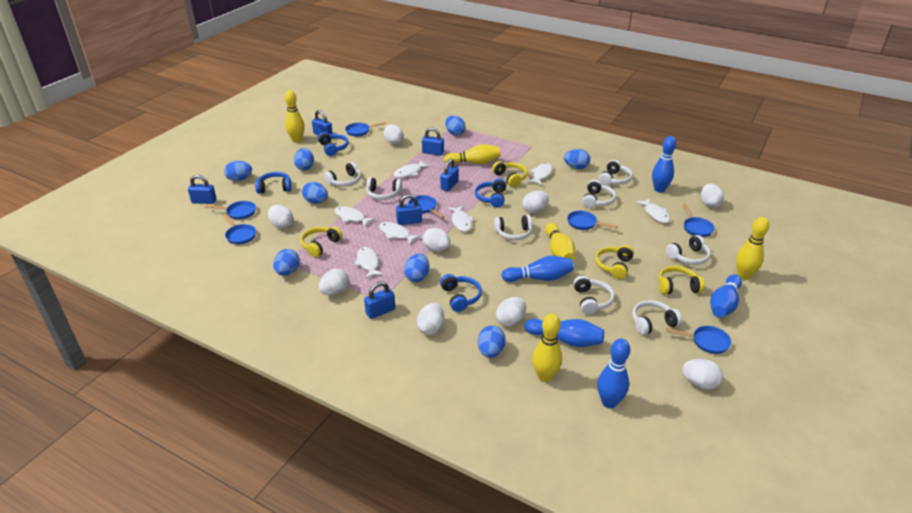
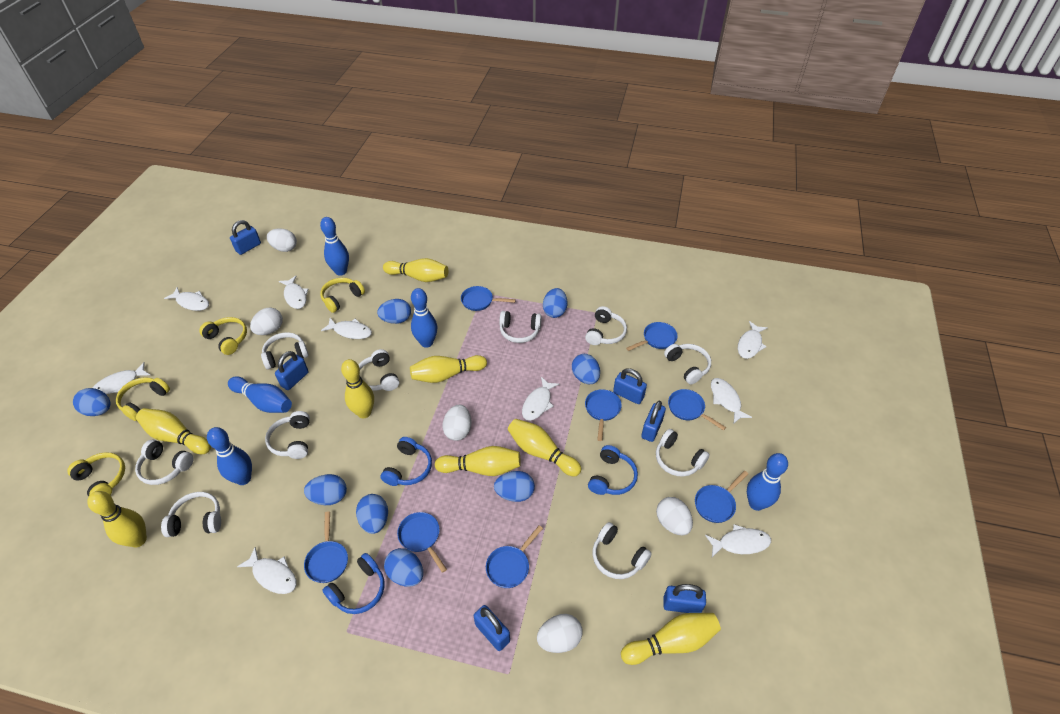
blue headphones: [255,172,292,194] [318,132,349,156] [440,274,482,312] [475,178,506,207] = 4 -> [322,553,384,614] [380,437,432,486] [588,445,638,495] = 3
blue pan: [205,201,256,219] [223,214,256,244] [345,122,386,137] [408,195,444,218] [567,211,618,230] [666,326,731,354] [682,203,714,237] = 7 -> [304,511,348,583] [397,512,447,573] [461,286,516,311] [486,525,543,588] [585,389,622,441] [626,322,678,351] [668,389,726,431] [695,471,748,523] = 8
white egg: [268,205,293,229] [319,269,349,296] [384,124,404,145] [417,303,444,335] [423,228,451,252] [496,297,526,327] [522,191,549,214] [682,359,723,390] [701,183,724,208] = 9 -> [250,308,283,335] [267,228,297,252] [442,405,471,441] [537,614,583,653] [656,497,693,535] = 5
white fish: [335,206,375,226] [354,247,383,279] [379,222,421,244] [394,161,430,178] [448,206,474,232] [527,163,553,185] [636,198,670,223] = 7 -> [93,362,150,394] [164,287,209,311] [237,547,297,594] [279,276,308,309] [321,318,372,339] [522,377,559,421] [705,524,771,557] [711,378,752,423] [738,321,768,359] = 9
white headphones: [324,162,361,186] [366,177,402,200] [494,215,532,240] [573,276,615,314] [582,180,616,208] [598,160,633,186] [632,300,682,335] [666,235,711,265] = 8 -> [135,439,194,485] [161,492,221,537] [261,332,309,370] [265,411,310,459] [359,349,399,391] [499,311,542,343] [585,306,627,345] [593,522,652,579] [656,429,710,477] [664,344,711,384] = 10
yellow bowling pin: [285,90,305,143] [444,144,501,165] [532,314,562,382] [545,223,575,261] [736,217,769,280] = 5 -> [87,491,147,547] [136,408,211,454] [341,359,374,418] [383,258,448,282] [410,355,487,383] [435,446,521,476] [508,419,581,477] [621,613,721,665] = 8

